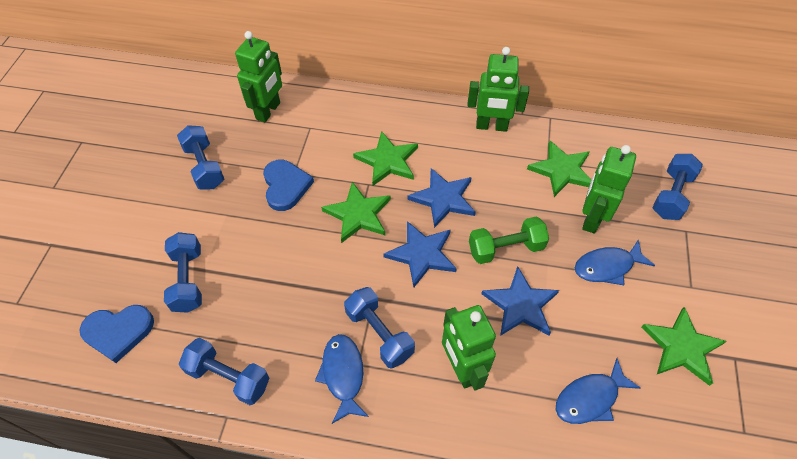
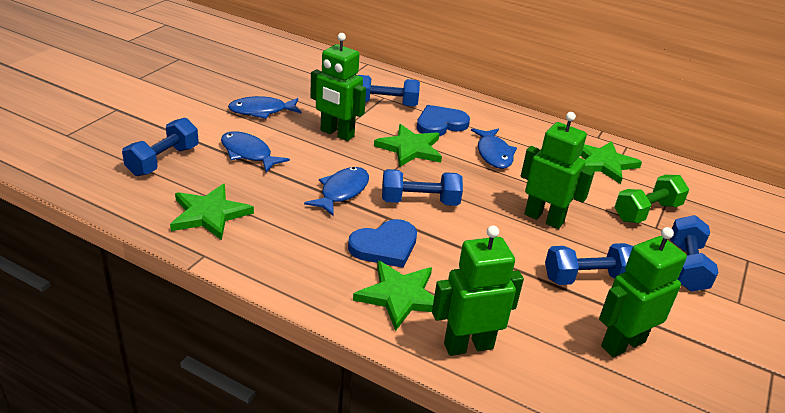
blue fish: [315,334,369,424] [556,358,641,424] [575,239,655,285] = 3 -> [221,131,290,172] [228,96,302,119] [304,167,369,216] [471,128,517,169] = 4
blue star: [384,221,457,287] [407,168,476,228] [481,266,559,336] = 3 -> none = 0

